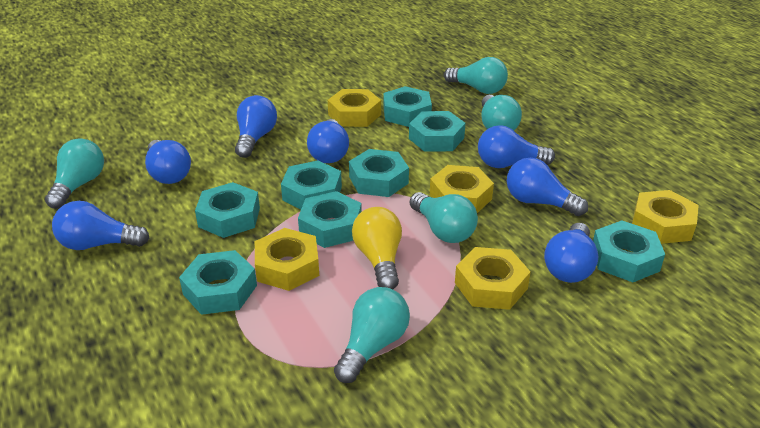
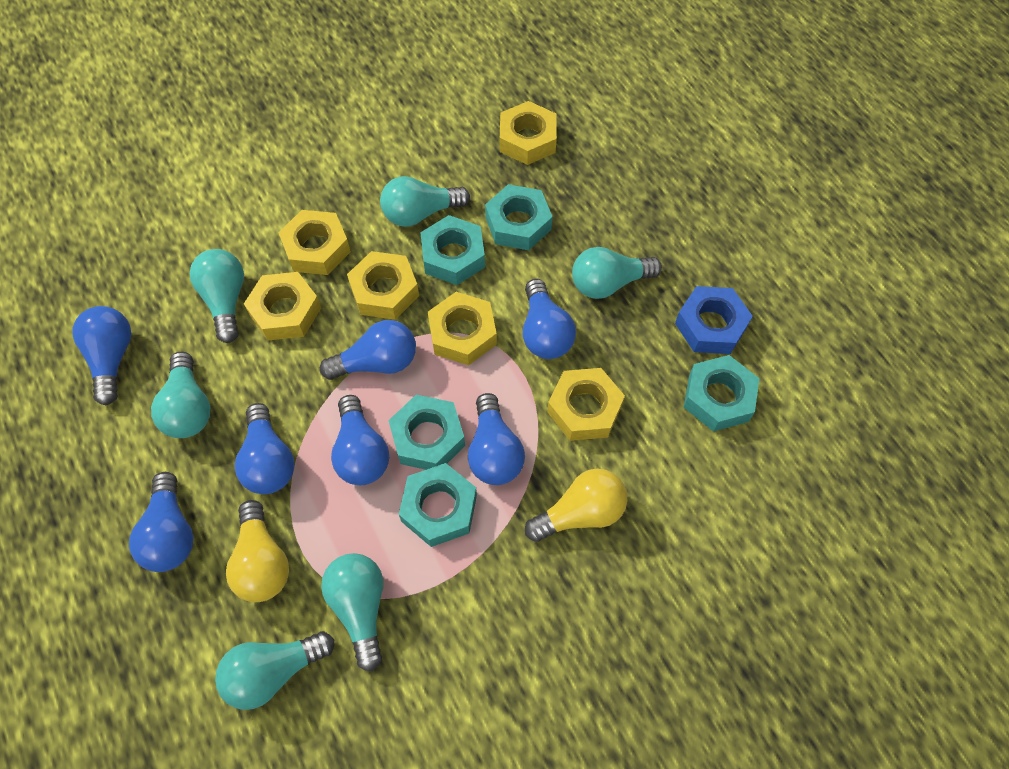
blue nut: none = 0 -> [675,286,753,354] = 1
turquoise light bulb: [45,138,104,208] [334,287,410,383] [410,192,478,243] [444,57,508,94] [481,95,522,130] = 5 -> [151,352,210,438] [190,249,244,343] [215,631,334,710] [321,553,383,671] [380,176,470,227] [572,247,662,299] = 6
turquoise nut: [179,250,257,315] [195,182,260,238] [281,160,342,210] [298,191,362,248] [349,149,409,197] [383,86,432,127] [409,111,465,152] [593,221,665,282] = 8 -> [388,395,465,470] [399,463,477,547] [420,215,485,285] [485,184,552,250] [684,355,760,431] = 5
yellow light bulb: [352,207,402,289] = 1 -> [226,500,289,602] [525,469,628,542] = 2
yellow nut: [255,228,319,291] [328,89,381,127] [430,165,494,213] [455,247,531,310] [632,190,699,244] = 5 -> [244,272,321,341] [278,210,351,275] [347,251,419,320] [428,292,497,365] [500,101,557,165] [547,368,625,441] = 6

